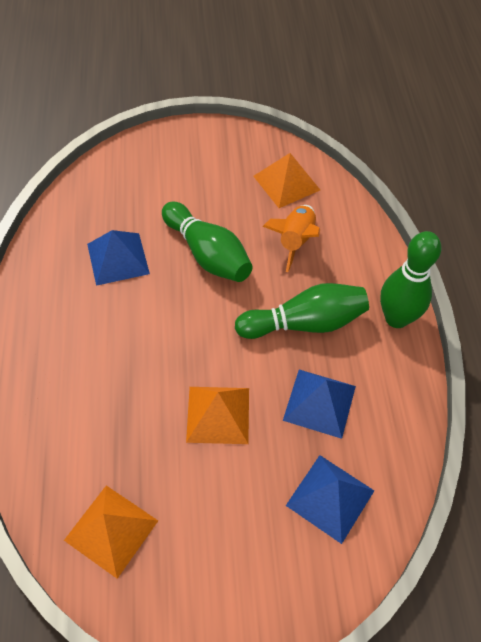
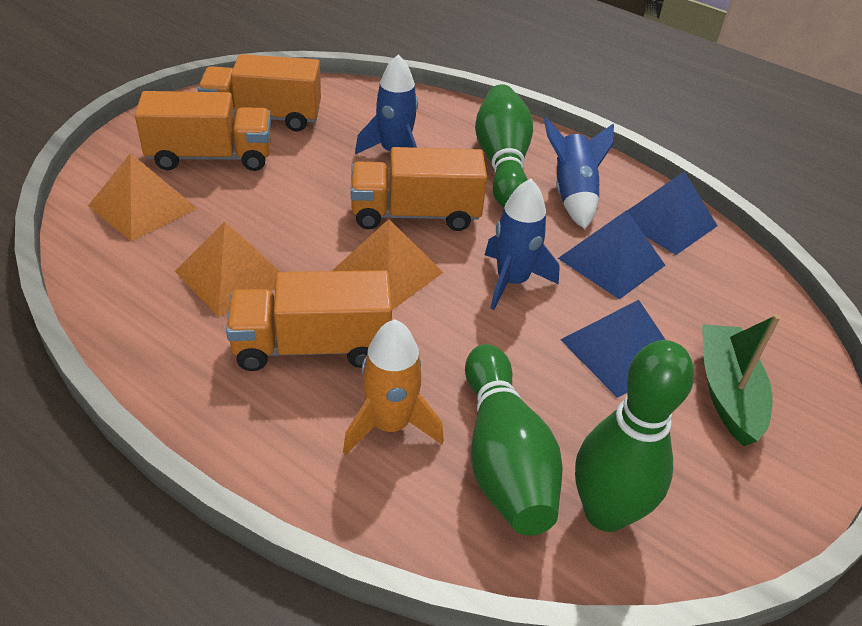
blue rocket: none = 0 -> [355,54,418,154] [485,179,560,310] [544,117,614,229] = 3
green boat: none = 0 -> [702,314,781,446] = 1
orange truck: none = 0 -> [135,91,271,171] [198,54,321,132] [226,270,392,371] [351,147,487,231] = 4

